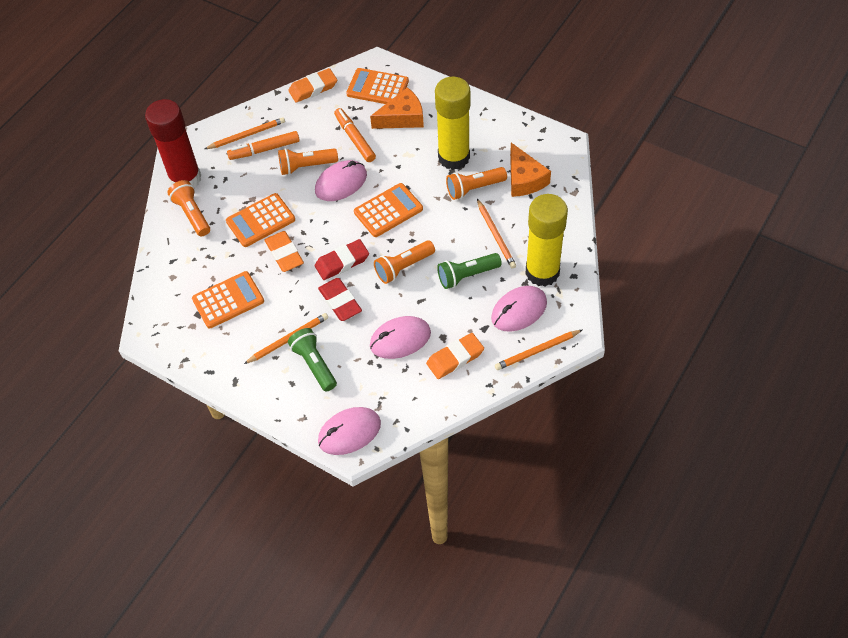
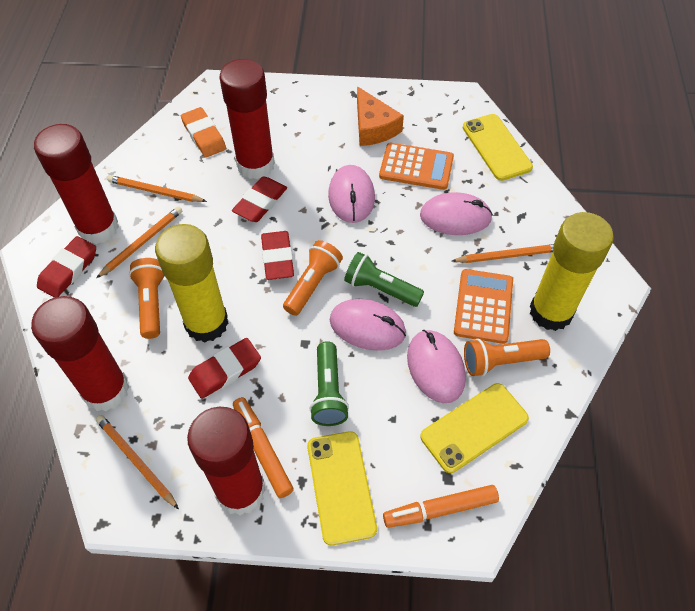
orange calculator: [192,271,264,328] [226,193,295,247] [346,68,409,104] [354,183,423,237] = 4 -> [379,143,454,190] [454,269,513,344] = 2
orange cheese: [370,87,424,129] [510,143,551,197] = 2 -> [357,86,404,146] = 1
orange eraser: [265,231,304,272] [288,68,337,103] [426,333,484,379] = 3 -> [181,107,226,158] = 1
orange flashlight: [167,180,210,236] [278,148,338,175] [374,240,435,284] [446,167,507,200] = 4 -> [129,258,165,339] [283,240,343,316] [464,338,550,376] = 3
red eraser: [315,239,369,280] [318,278,362,321] = 2 -> [37,236,96,298] [188,338,261,399] [232,176,287,222] [261,231,294,280] = 4
red glue stick: [145,99,201,188] = 1 -> [31,296,129,411] [34,124,119,244] [187,407,266,516] [219,59,275,179] = 4
yellow phone: none = 0 -> [307,431,377,546] [420,383,529,473] [463,114,533,181] = 3

